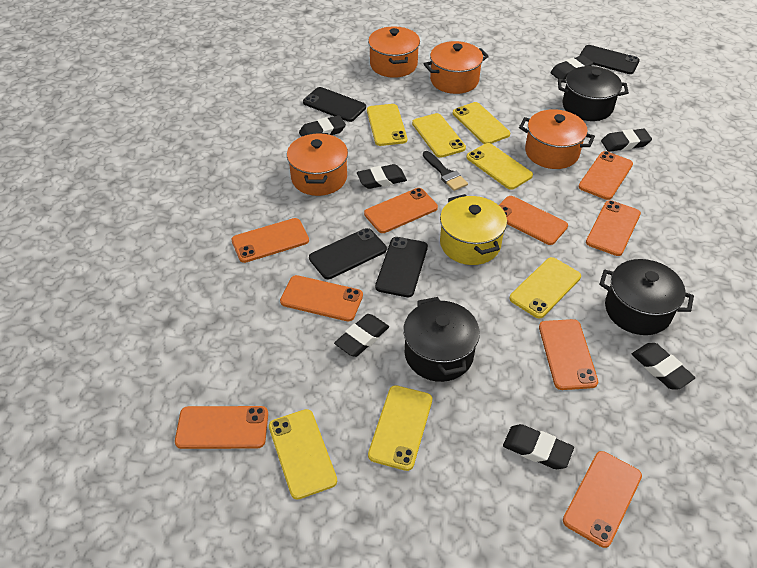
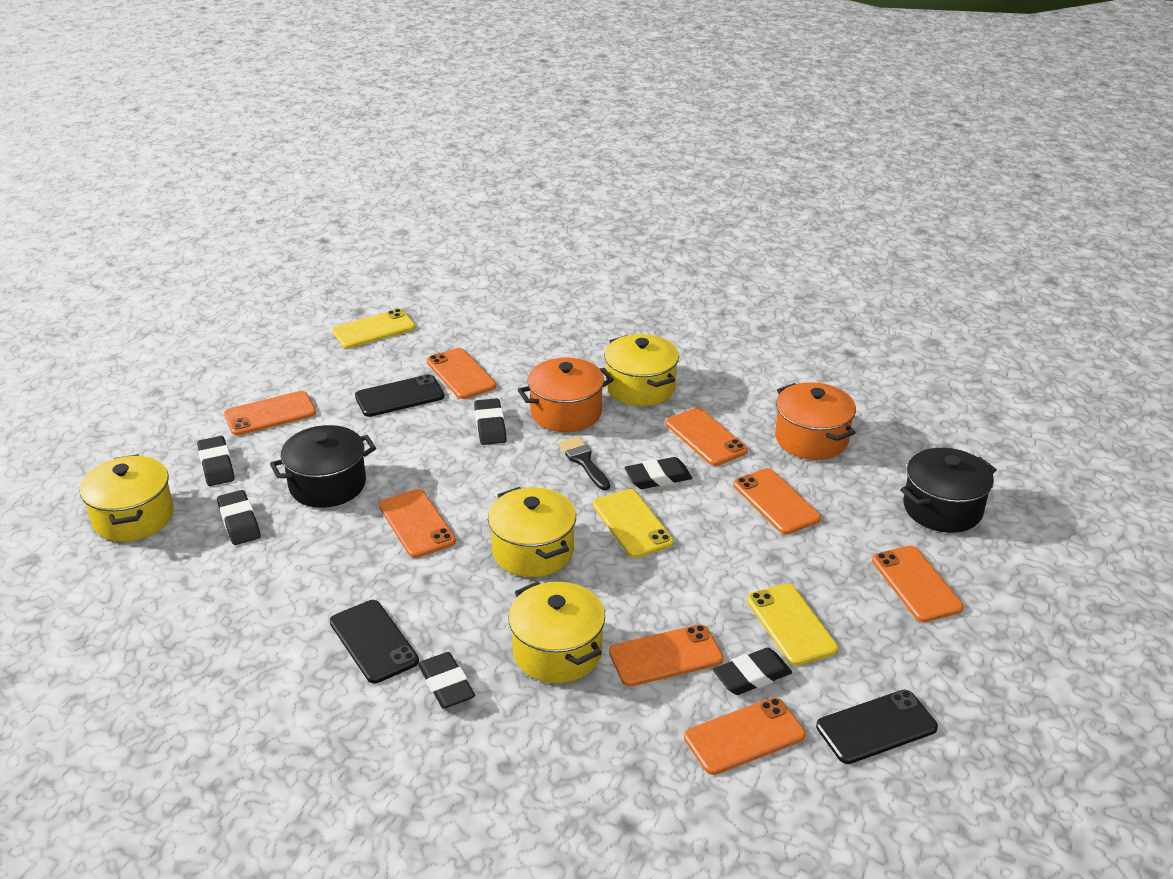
black eraser: [299,115,346,137] [334,314,389,357] [357,164,407,189] [503,424,574,469] [550,55,593,79] [601,129,652,152] [632,343,695,389] = 7 -> [197,436,235,486] [217,490,261,545] [418,652,475,709] [474,398,507,445] [624,457,692,489] [713,648,792,695] = 6
black phone: [303,87,366,122] [309,228,387,279] [375,237,428,297] [579,45,640,74] = 4 -> [330,600,419,683] [355,374,444,417] [816,690,938,764] = 3
black pot: [403,297,480,382] [558,66,629,121] [599,259,694,335] = 3 -> [270,425,376,508] [900,448,997,533] = 2
orange phone: [175,406,268,449] [232,218,309,263] [280,275,363,321] [364,188,438,233] [499,196,568,245] [539,319,598,390] [563,451,642,548] [579,151,633,200] [586,200,641,256] = 9 -> [224,391,316,436] [379,489,456,558] [427,348,496,399] [609,624,723,687] [666,408,748,466] [684,697,806,775] [733,468,821,534] [872,546,964,622] = 8
orange pot: [287,133,348,196] [368,26,420,78] [424,41,489,94] [519,109,595,169] = 4 -> [518,357,614,432] [775,382,856,460] = 2
yellow phone: [269,409,337,500] [367,104,407,146] [368,385,432,471] [412,113,466,158] [453,102,510,144] [466,143,533,190] [509,257,581,318] = 7 -> [332,309,415,348] [593,489,674,558] [747,583,838,666] = 3
yellow pot: [440,194,507,265] = 1 -> [80,454,174,542] [488,487,576,577] [508,581,605,683] [604,334,679,406] = 4

